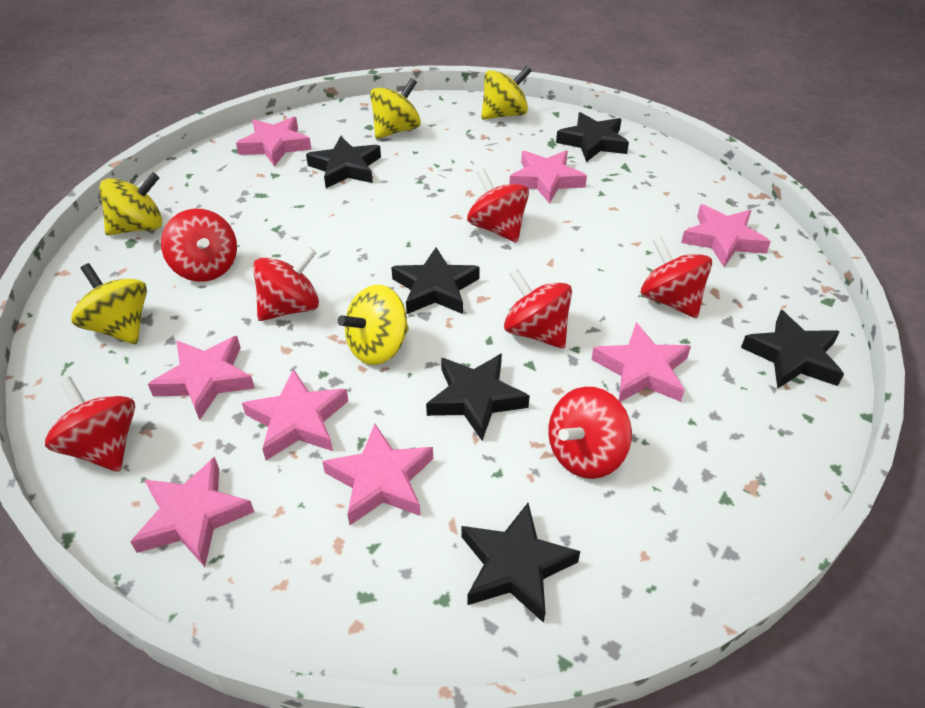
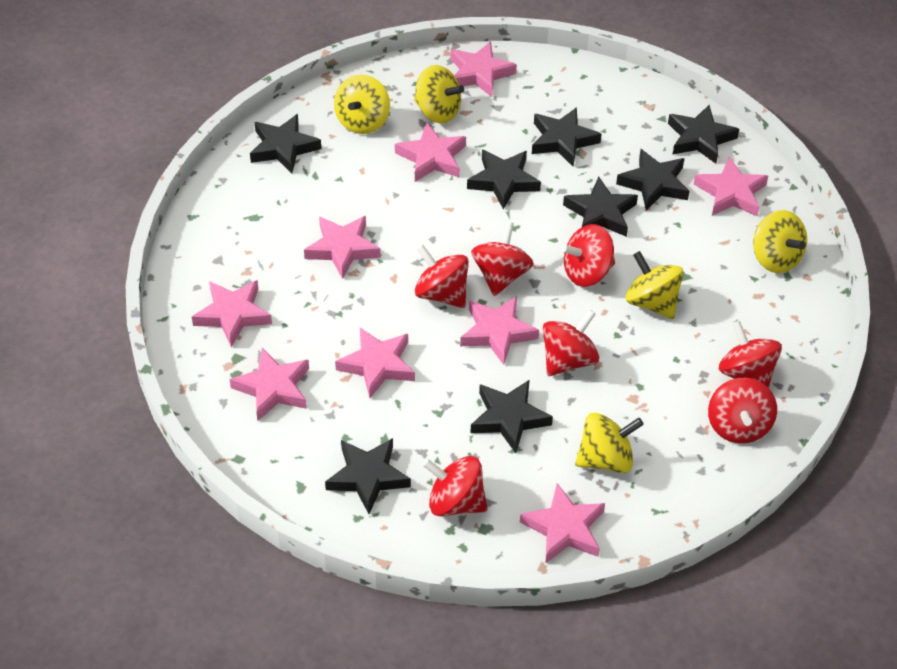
black star: [306,136,381,188] [391,247,480,314] [426,353,530,441] [462,503,580,623] [556,112,629,162] [741,310,844,389] = 6 -> [250,114,321,173] [325,438,411,514] [467,150,541,209] [471,380,553,453] [532,107,602,166] [563,177,638,237] [616,149,689,210] [668,105,739,164] = 8
pink star: [130,457,254,567] [148,336,255,420] [236,117,312,167] [242,369,348,460] [322,424,433,525] [509,151,587,204] [591,322,691,402] [681,204,771,267] = 8 -> [192,280,272,347] [230,348,309,421] [304,216,381,279] [335,327,415,398] [395,123,466,182] [451,41,517,97] [460,296,539,365] [520,483,605,564] [694,157,768,216] = 9

